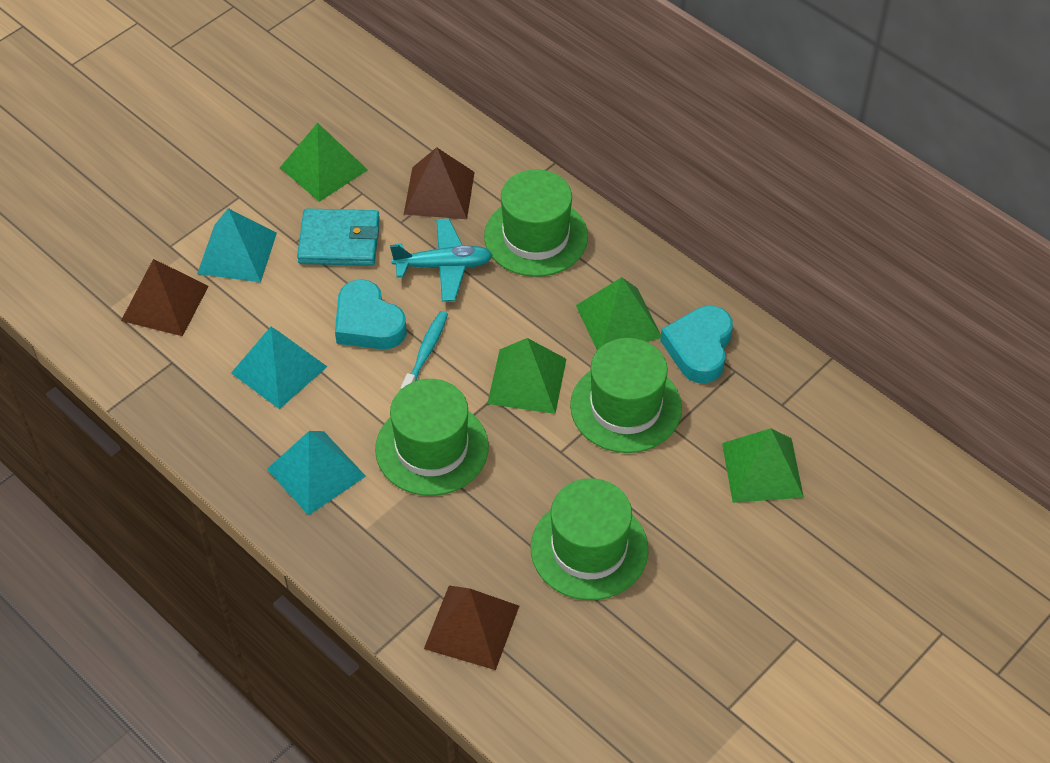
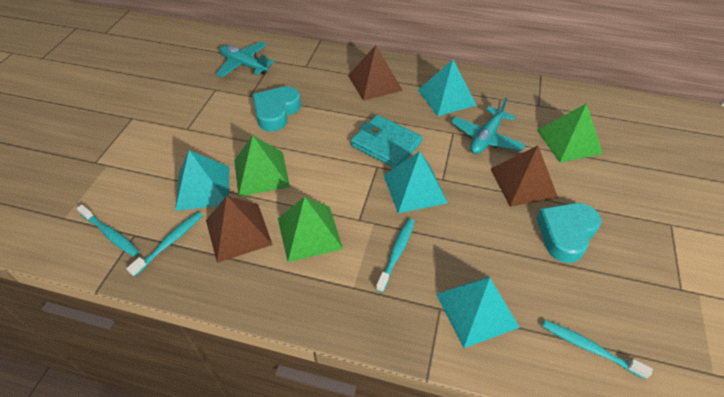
green hat: [375,379,489,496] [484,169,588,277] [531,478,648,600] [570,338,682,453] = 4 -> none = 0
green pyramid: [280,123,368,202] [487,338,566,414] [576,277,661,351] [722,428,804,503] = 4 -> [234,136,290,197] [278,197,343,262] [537,103,603,163] = 3
turquoise plane: [390,219,493,302] = 1 -> [216,42,275,78] [451,97,525,154] = 2
turquoise pyramid: [197,208,277,282] [231,327,327,409] [267,431,366,516] = 3 -> [175,150,229,211] [384,151,448,213] [418,60,476,116] [436,276,520,348] = 4
turquoise toothbrush: [400,311,448,390] = 1 -> [77,205,139,257] [126,212,203,277] [376,218,415,293] [542,320,653,379] = 4

